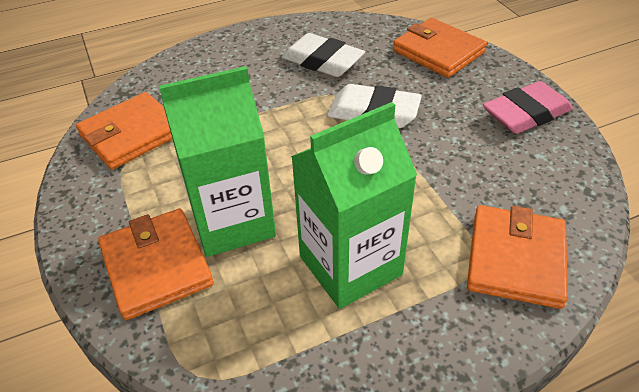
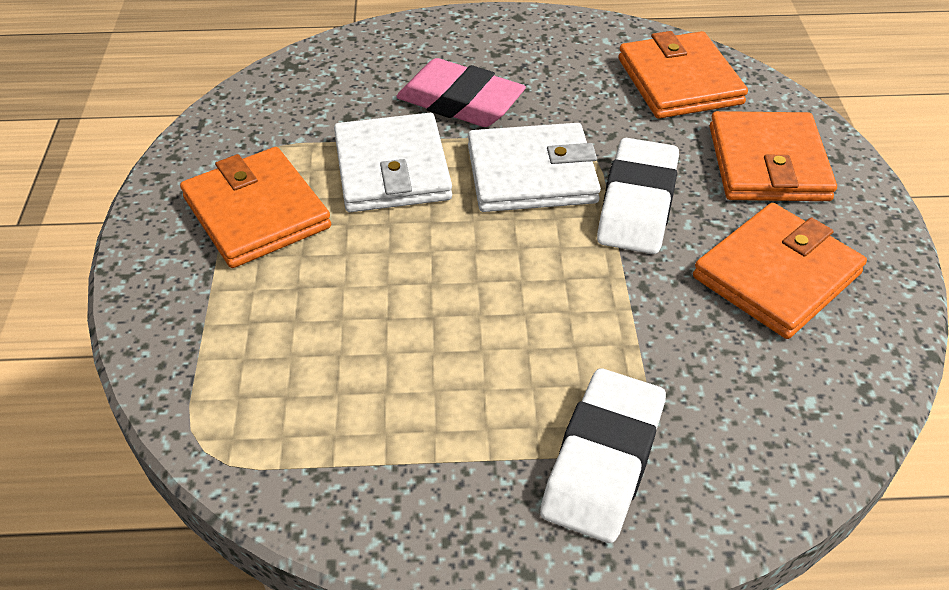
green carton: [159,66,276,257] [291,102,417,309] = 2 -> none = 0
white wallet: none = 0 -> [334,113,452,212] [468,123,601,212] = 2

